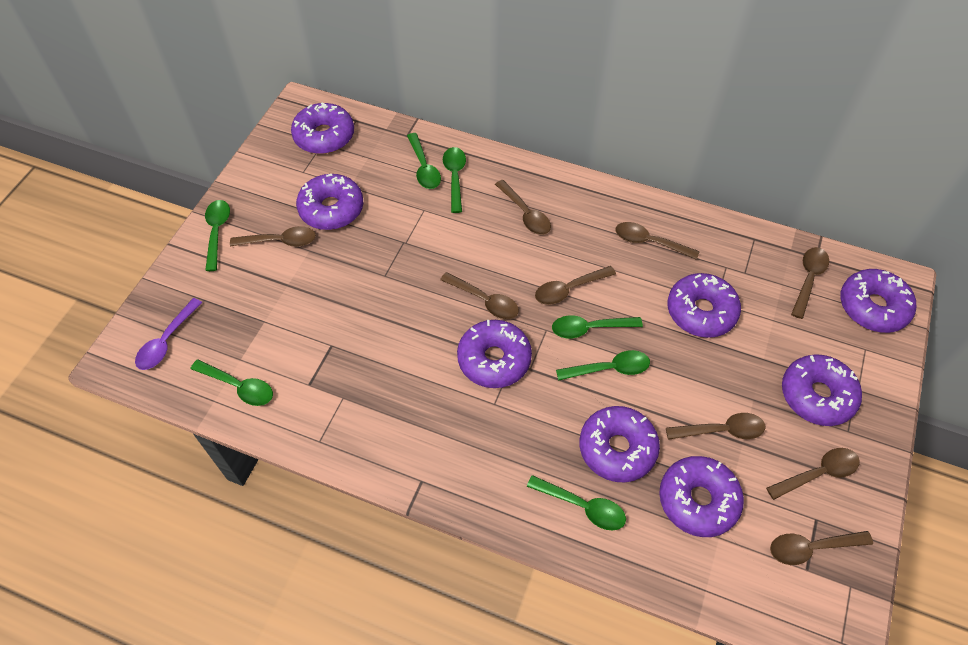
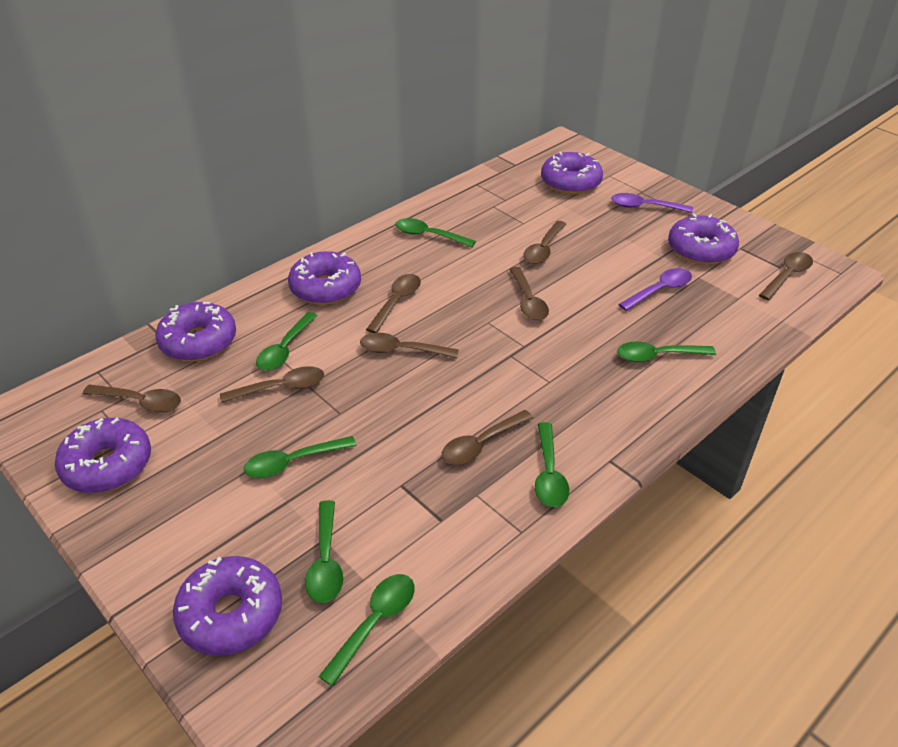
brown spoon: [230,226,316,247] [440,272,519,319] [495,180,551,235] [535,266,616,305] [615,222,700,260] [666,413,765,440] [766,448,860,500] [770,531,873,565] [791,247,829,319] = 9 -> [83,385,181,413] [220,366,324,403] [360,333,459,358] [366,274,421,333] [442,410,533,465] [509,267,549,321] [523,221,566,264] [759,252,813,300] = 8
purple donut: [291,103,354,154] [296,174,363,230] [457,320,532,388] [579,406,660,482] [659,456,744,537] [668,273,741,338] [782,354,862,426] [840,269,916,333] = 8 -> [55,418,151,493] [155,302,236,361] [173,556,282,656] [288,251,361,305] [541,152,603,194] [668,214,739,265] = 6
purple spoon: [135,298,202,370] = 1 -> [611,193,693,213] [618,268,692,311] = 2

